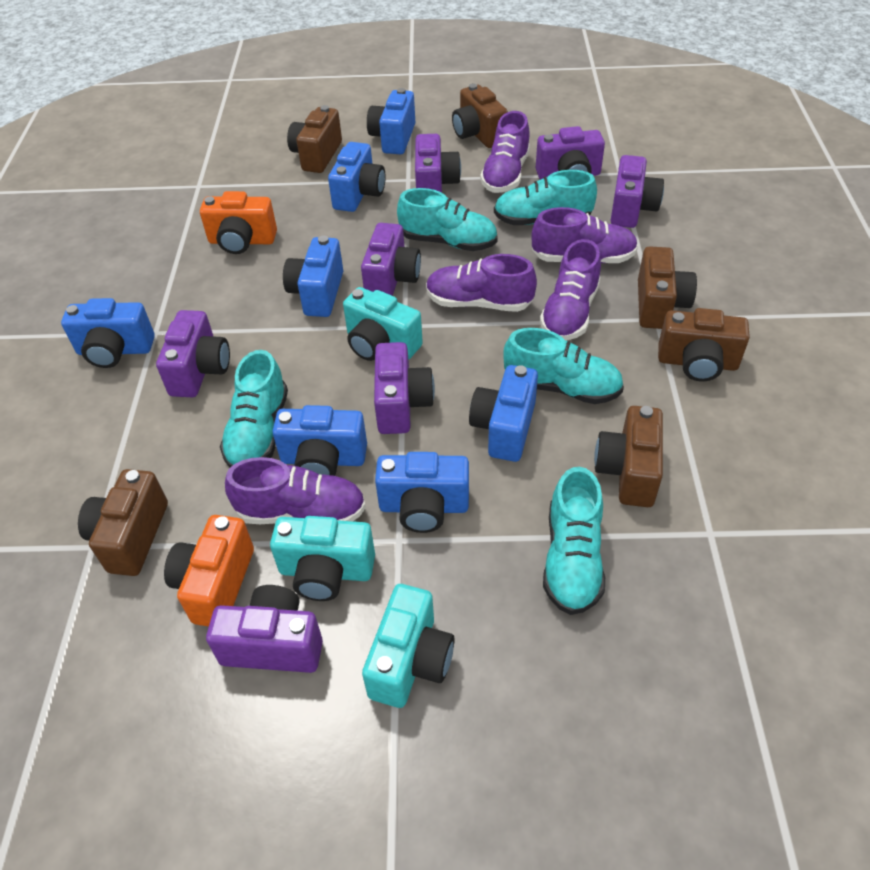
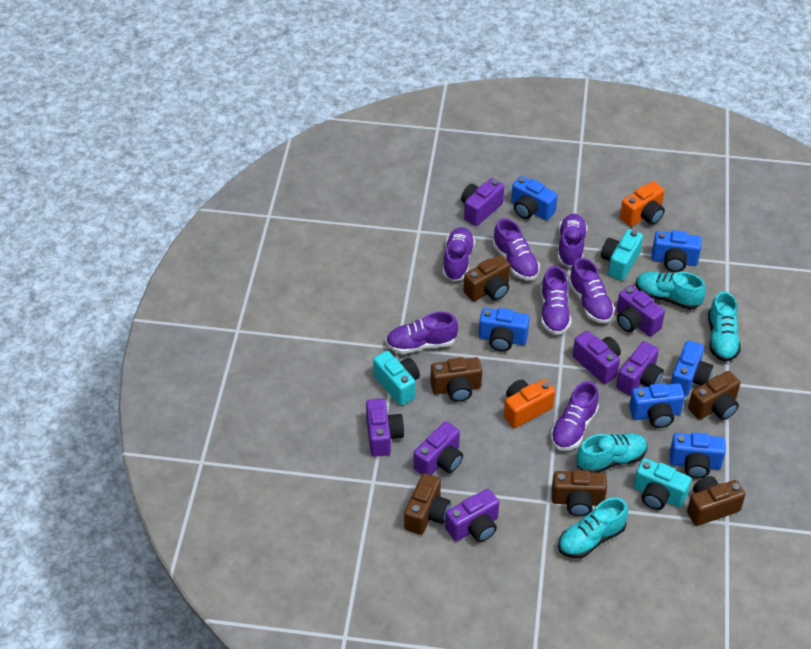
blue camera: [61,298,155,368] [272,405,367,476] [283,236,343,317] [328,142,386,212] [367,88,415,154] [375,452,469,533] [469,365,538,462] = 7 -> [479,308,530,351] [511,176,558,220] [629,383,685,428] [652,230,702,272] [670,432,726,479] [671,340,713,397] = 6
purple shoe: [225,457,366,524] [426,254,537,312] [480,111,530,193] [532,207,638,263] [540,239,601,341] = 5 -> [386,312,458,354] [443,227,475,281] [493,218,540,280] [541,266,571,335] [551,381,599,451] [558,214,587,267] [569,258,615,323] = 7
turquoise shoe: [220,350,288,468] [397,188,498,251] [494,170,597,225] [504,328,624,404] [543,467,605,615] = 5 -> [558,497,628,558] [576,433,647,473] [636,271,706,310] [708,291,741,362] = 4

